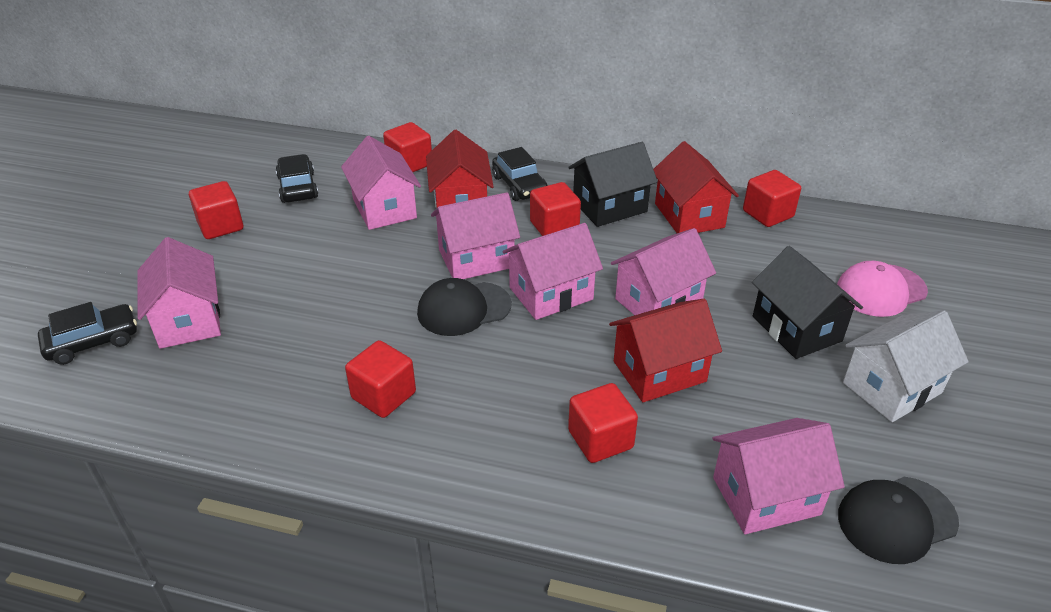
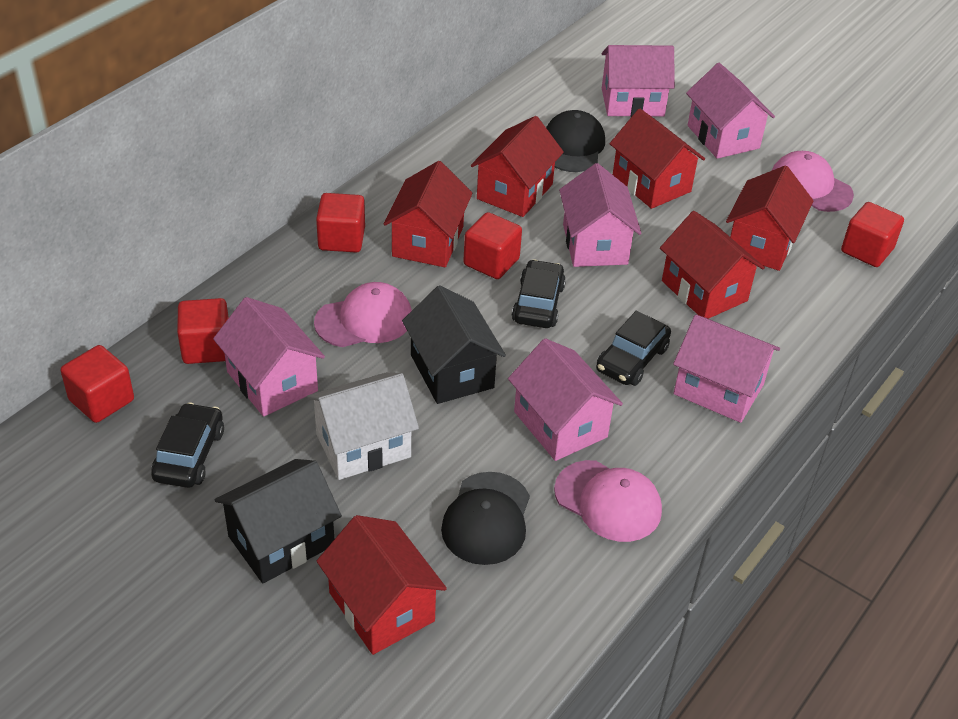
pink cap: [837,261,928,317] = 1 -> [314,282,412,347] [554,460,662,542] [772,151,854,212] = 3
red cube: [189,181,243,239] [345,340,416,418] [383,122,432,172] [530,182,581,236] [568,383,638,463] [743,170,801,227] = 6 -> [61,345,134,423] [177,298,229,364] [316,193,365,252] [463,212,522,279] [841,202,904,267] = 5
red house: [426,130,494,208] [609,299,722,402] [653,141,739,233] = 3 -> [317,515,447,655] [384,161,473,267] [471,116,564,217] [610,109,705,209] [660,211,765,319] [726,165,813,271] = 6

